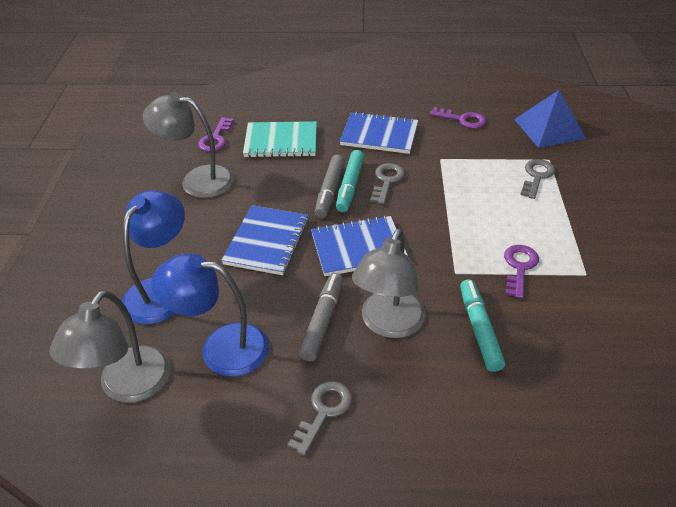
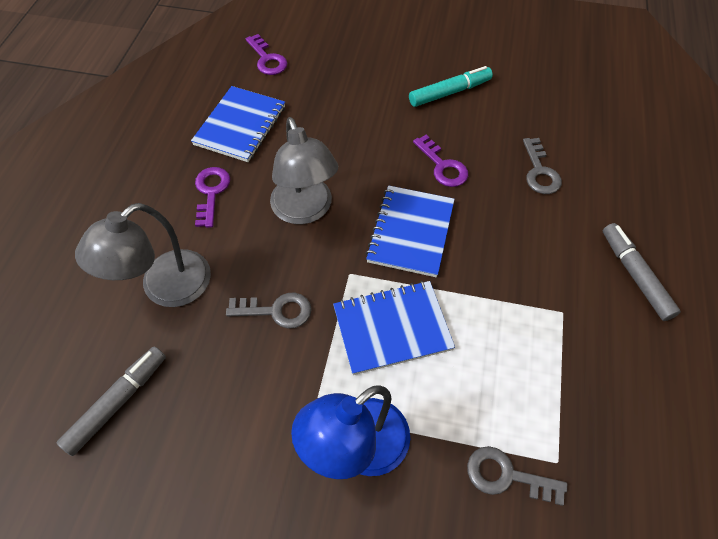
blue lamp: [122,190,185,324] [151,253,269,377] = 2 -> [291,385,410,479] = 1
blue pyramid: [514,90,586,148] = 1 -> none = 0
grey lamp: [49,290,171,403] [143,92,234,198] [352,228,426,338] = 3 -> [75,203,211,307] [270,117,338,224] = 2
turquoise marker: [336,150,365,212] [460,279,505,372] = 2 -> [409,66,493,107] = 1
turquoise notebook: [243,121,317,158] = 1 -> none = 0

